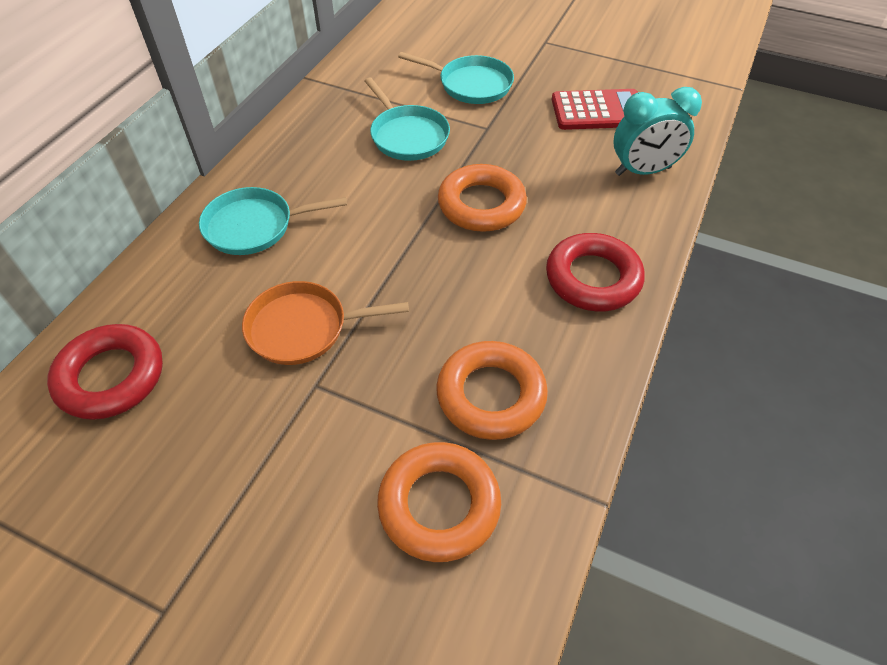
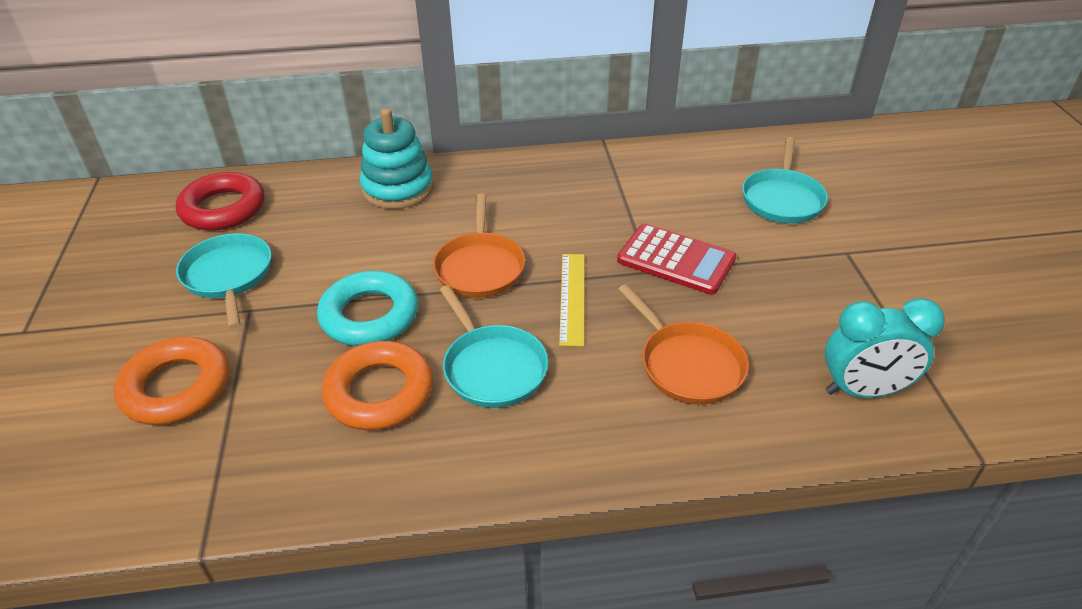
orange pan: [242,281,409,365] = 1 -> [433,194,525,298] [618,284,749,404] = 2
orange ring: [377,442,501,562] [436,341,548,440] [438,164,527,232] = 3 -> [114,337,229,425] [322,341,433,430] = 2
red ring: [47,324,163,420] [546,233,645,312] = 2 -> [176,172,265,231] = 1
turquoise ring: none = 0 -> [317,271,418,346] = 1
turquoise stacking toy: none = 0 -> [359,108,434,209] = 1
yellow ruler: none = 0 -> [559,254,584,346] = 1

